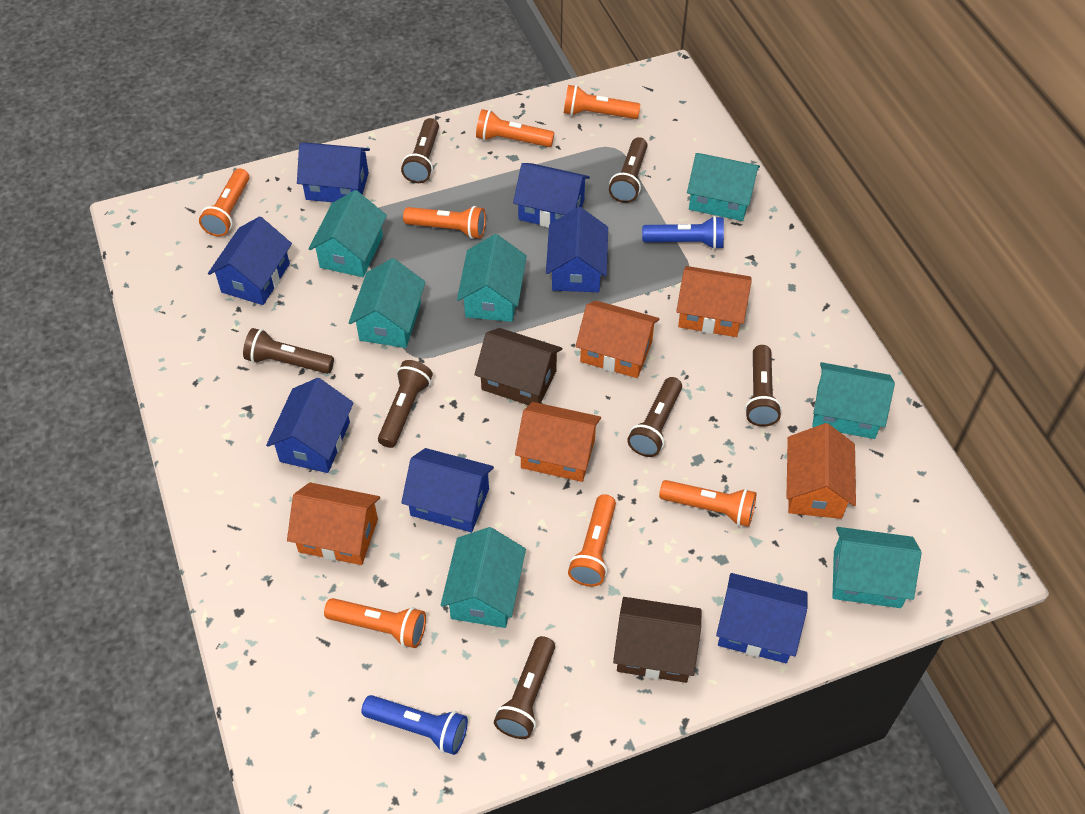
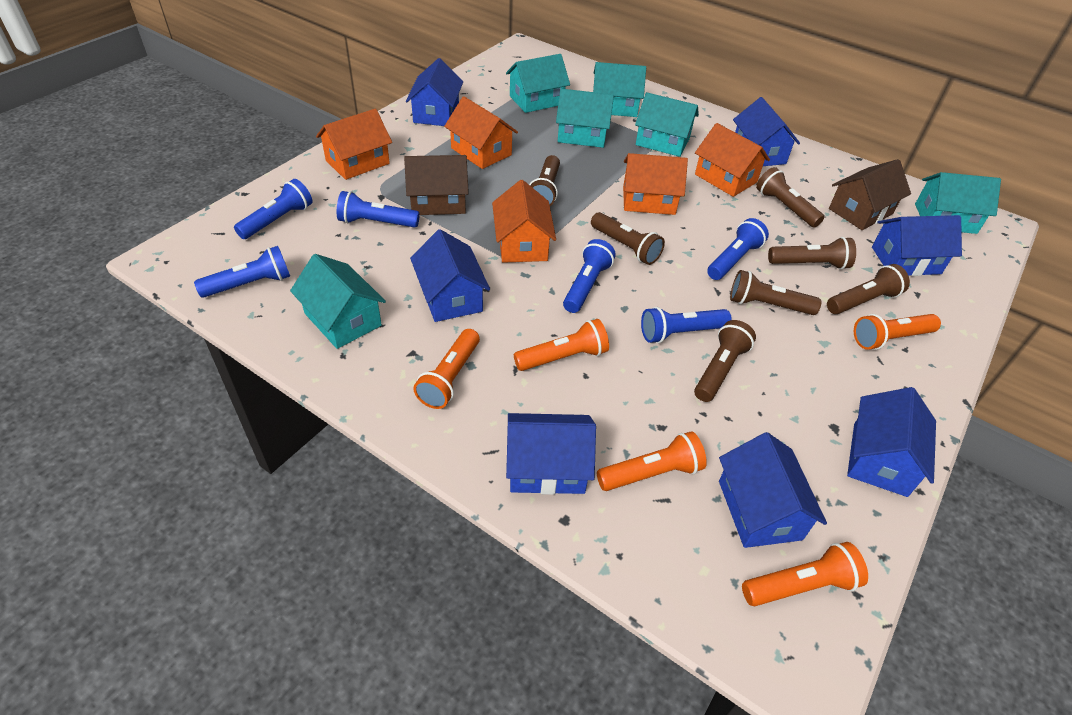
blue flashlight: [361,695,468,755] [642,216,724,249] = 2 -> [194,246,290,298] [234,179,312,239] [337,191,420,228] [563,239,616,313] [641,307,732,343] [707,218,769,280] = 6
orange flashlight: [199,168,249,237] [324,598,426,648] [403,206,486,239] [476,109,554,147] [564,85,640,119] [568,494,616,587] [659,480,757,527] = 7 -> [413,329,480,409] [514,319,609,371] [597,431,707,491] [742,542,868,606] [854,314,941,350] = 5
turquoise house: [309,190,387,277] [349,258,425,348] [441,527,526,628] [457,234,527,322] [687,153,760,221] [812,362,895,439] [832,527,921,608] = 7 -> [290,254,386,349] [506,54,570,113] [556,89,614,148] [593,62,646,117] [635,92,699,157] [915,172,1001,234] = 6

